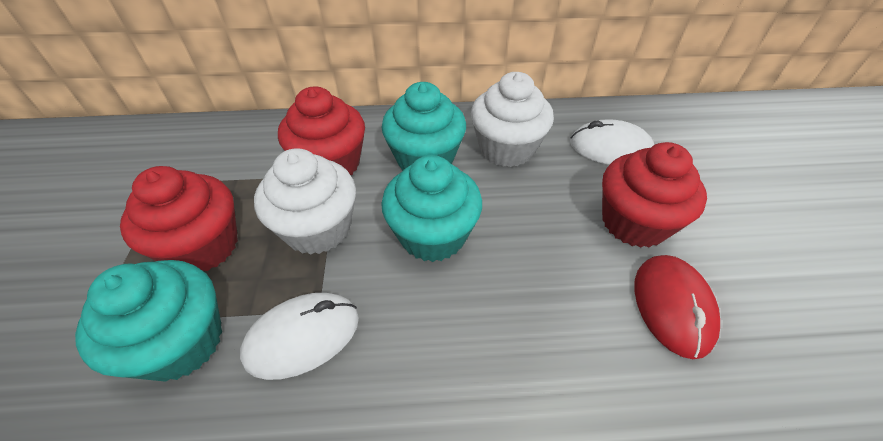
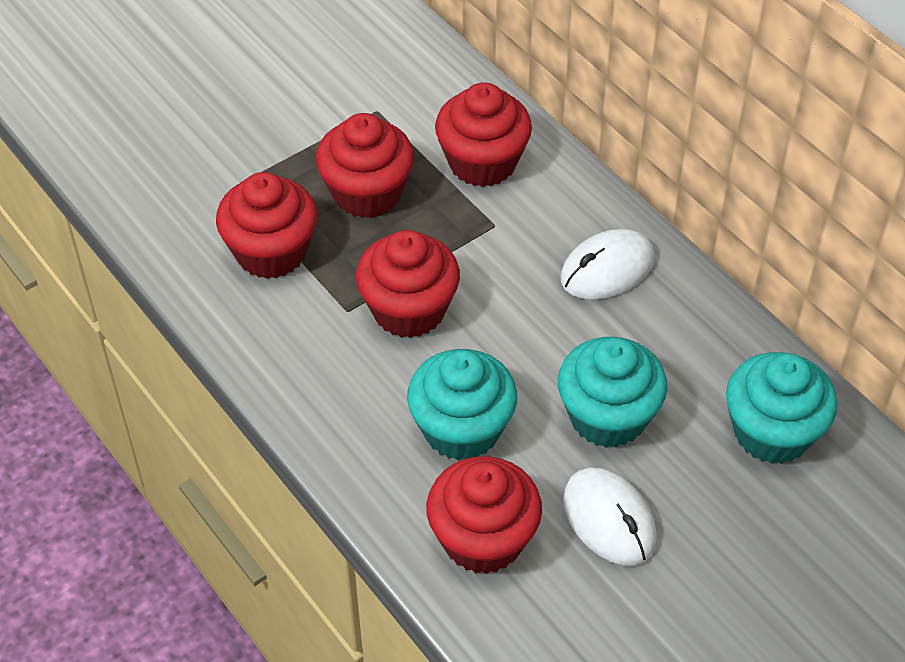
red cupcake: [120,166,238,271] [278,86,365,175] [602,142,707,248] = 3 -> [216,172,317,279] [316,113,414,218] [356,230,460,338] [426,456,542,574] [435,82,532,187] = 5
red mouse: [634,255,720,359] = 1 -> none = 0
white cupcake: [254,148,356,255] [471,72,554,167] = 2 -> none = 0

